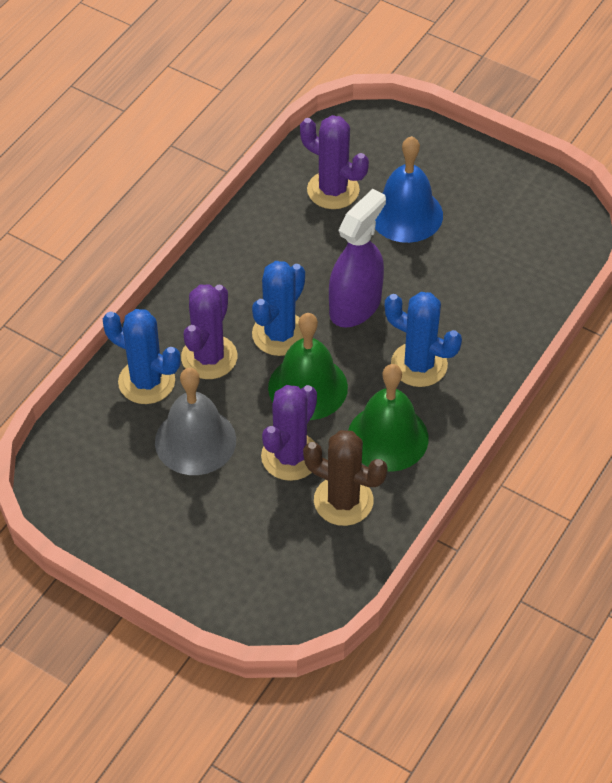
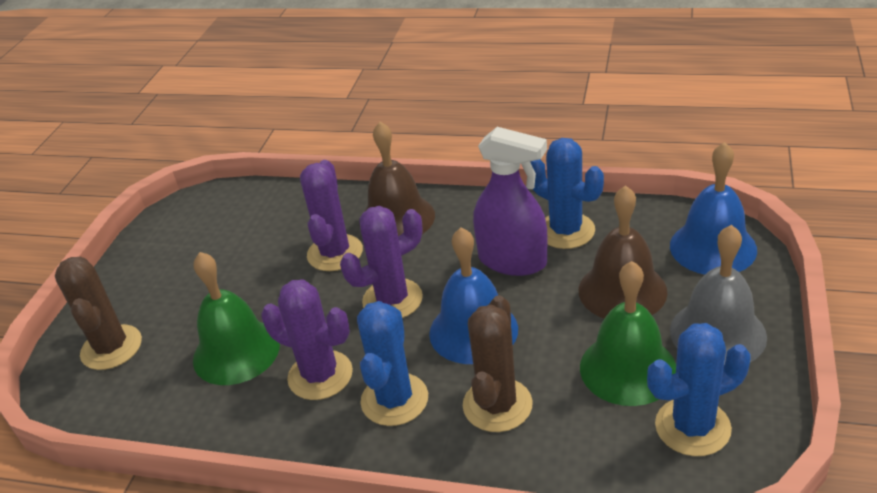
blue bell: [375,136,443,243] = 1 -> [429,227,518,364] [670,142,757,275] = 2
brown bell: none = 0 -> [363,122,435,236] [579,185,668,318] = 2
brown cactus: [303,430,388,526] = 1 -> [55,257,142,370] [463,295,533,432] = 2

